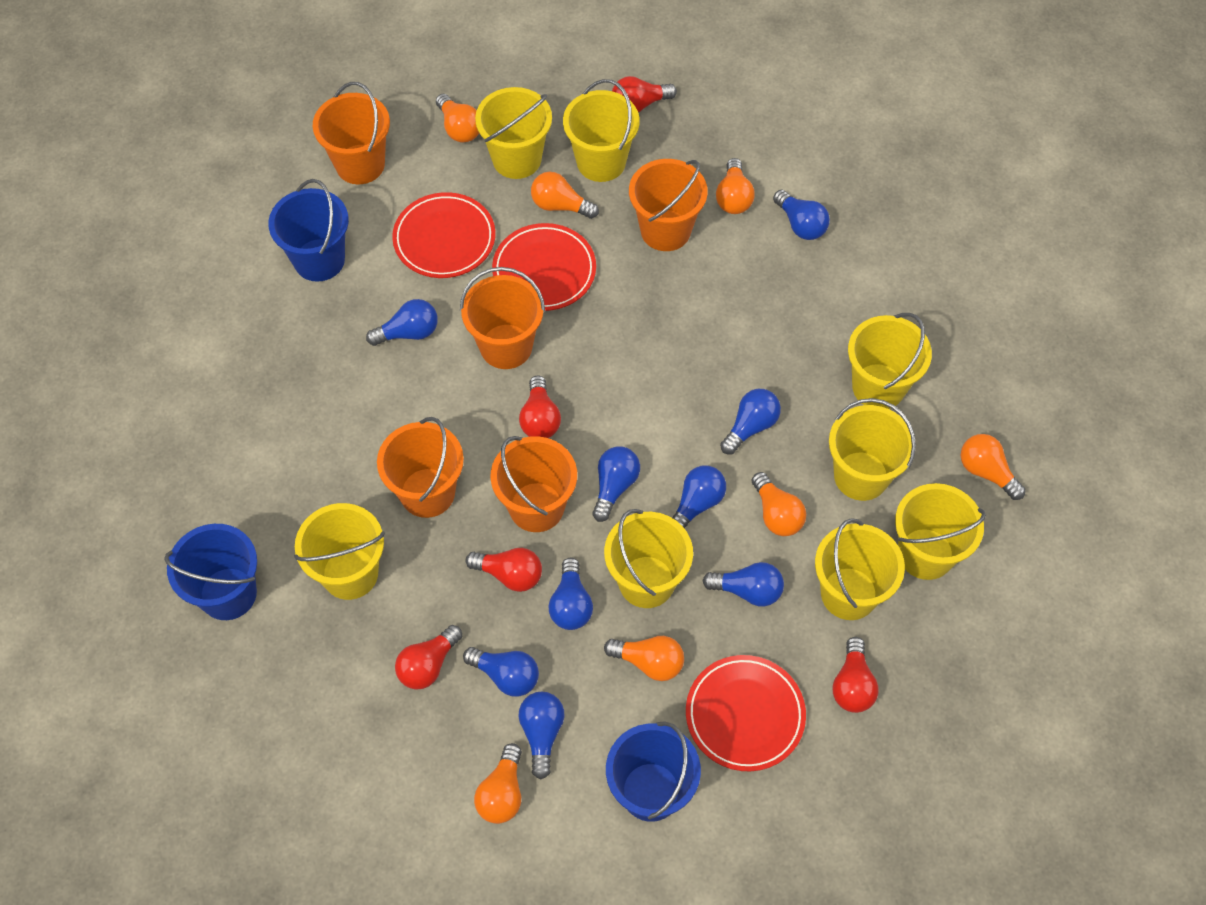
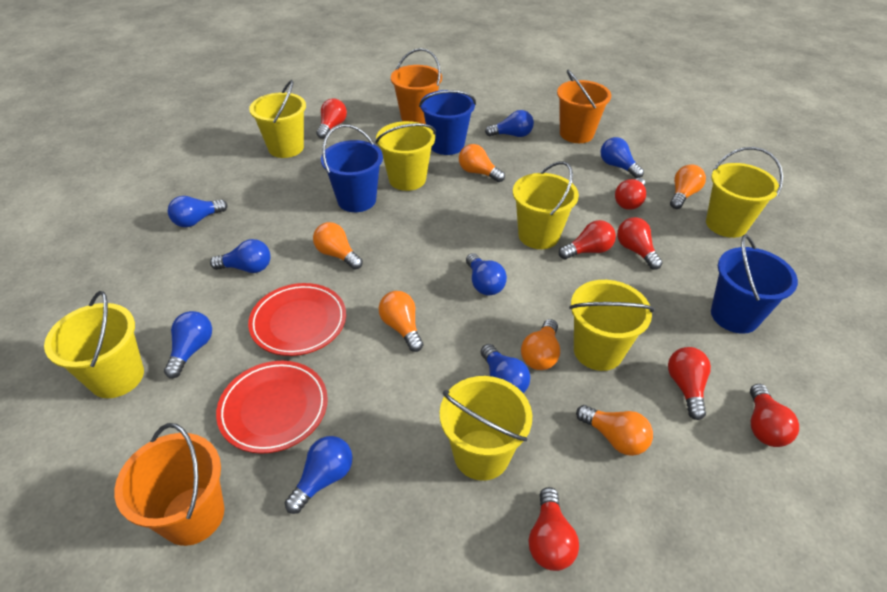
blue light bulb: [366,299,438,346] [463,647,539,697] [518,692,565,779] [549,558,593,630] [592,446,640,522] [673,465,726,529] [702,562,784,607] [720,389,781,454] [773,190,830,240] = 9 -> [164,311,212,378] [168,196,227,227] [210,239,271,273] [285,436,353,514] [466,253,507,296] [481,344,530,393] [485,110,534,137] [600,137,644,178] = 8
orange bucket: [313,82,390,184] [377,417,464,518] [460,267,545,369] [491,436,577,532] [629,159,708,251] = 5 -> [114,423,224,546] [391,48,442,124] [557,70,611,143] = 3
orange light bulb: [436,94,479,143] [474,743,522,824] [531,172,599,219] [604,636,684,681] [716,158,755,214] [751,472,806,536] [961,434,1026,500] = 7 -> [313,222,363,270] [379,291,423,352] [459,144,505,182] [521,319,560,370] [576,405,653,456] [670,164,706,209] = 6
red light bulb: [395,625,462,690] [466,548,542,592] [519,376,561,438] [612,76,677,113] [833,637,879,713] = 5 -> [316,98,347,139] [529,487,579,571] [559,220,616,259] [615,178,646,210] [617,217,663,270] [668,347,711,420] [750,384,799,447] = 7
red plate: [392,192,495,278] [492,223,596,311] [686,655,806,771] = 3 -> [216,361,328,454] [248,283,346,356] = 2
yellow bucket: [294,503,385,600] [475,87,552,179] [563,79,640,182] [604,509,693,608] [815,518,905,620] [829,398,916,501] [848,313,932,409] [895,483,986,580] = 8 -> [44,291,144,398] [249,80,306,158] [376,121,436,191] [440,376,532,481] [513,161,579,249] [569,280,655,371] [706,147,783,238] = 7

